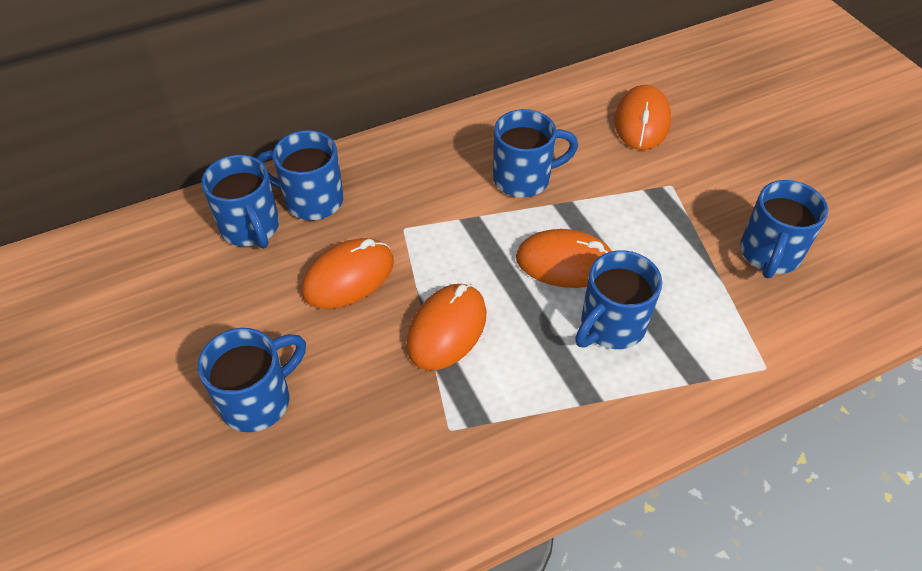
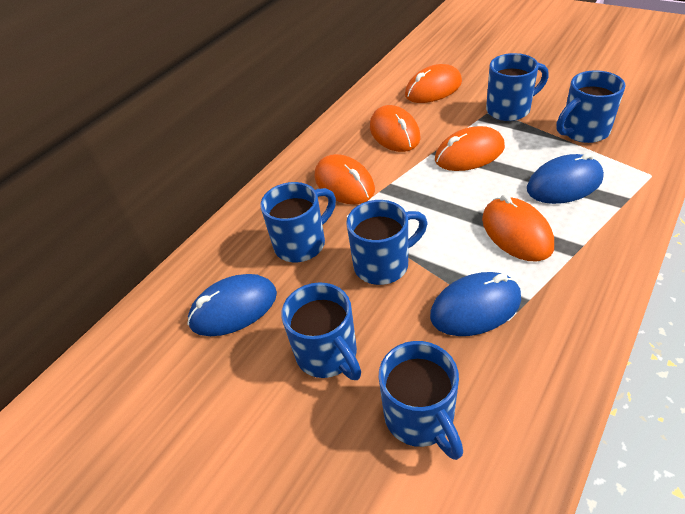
blue mouse: none = 0 -> [187,274,277,336] [430,272,521,336] [527,153,604,204] = 3
orange mouse: [302,238,394,309] [406,284,486,370] [516,229,612,288] [615,85,671,150] = 4 -> [315,154,375,204] [370,105,420,152] [405,64,462,103] [435,126,505,171] [482,194,554,261] = 5

